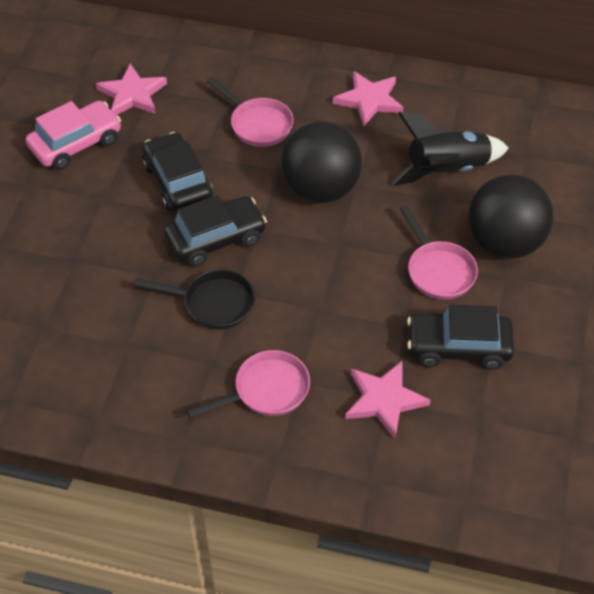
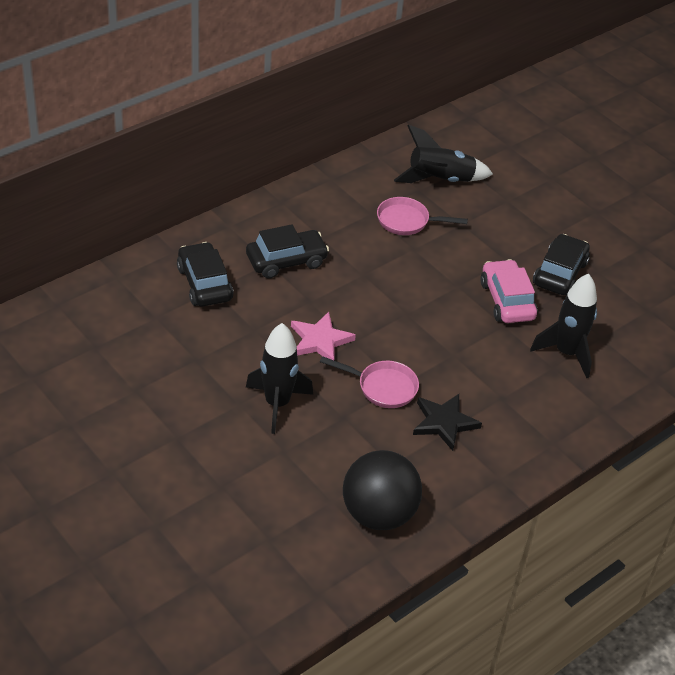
black ball: [281,122,362,203] [468,174,553,259] = 2 -> [343,450,422,530] = 1
black pan: [134,269,255,330] = 1 -> none = 0
black rocket: [391,112,509,186] = 1 -> [246,323,313,434] [394,125,493,183] [530,273,597,378] = 3
black star: none = 0 -> [413,394,482,451] = 1
pink pan: [187,350,310,419] [206,77,294,147] [400,205,478,300] = 3 -> [320,356,419,408] [377,197,468,235] = 2
pink star: [96,64,167,116] [333,71,404,127] [345,361,431,439] = 3 -> [291,312,356,360] = 1

